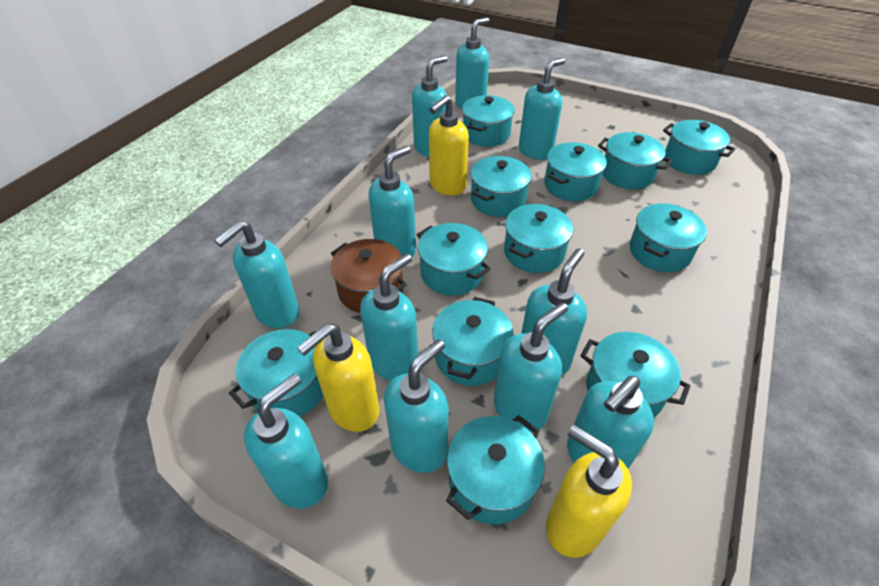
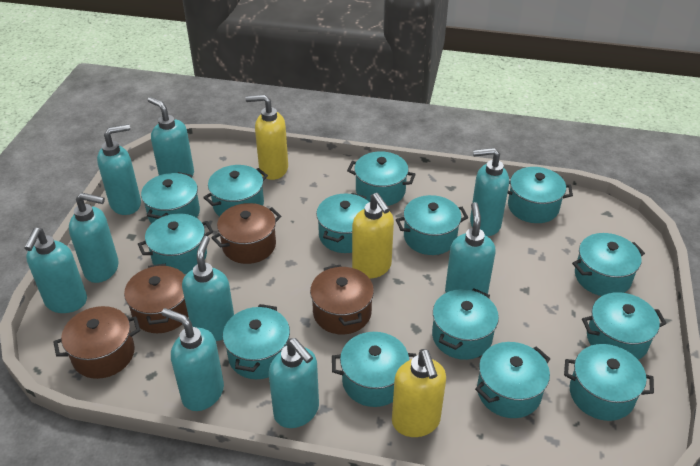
brown pot: [331,239,407,313] = 1 -> [54,306,140,379] [124,264,188,333] [211,203,281,264] [310,265,374,334] = 4
turquoise pot: [229,329,323,417] [417,223,491,295] [432,297,514,386] [446,415,545,524] [462,95,515,147] [471,156,532,217] [504,204,573,273] [544,142,607,201] [580,332,691,417] [598,132,672,189] [630,203,707,272] [663,120,736,175] = 12 -> [138,214,213,274] [141,172,200,224] [203,165,268,217] [223,304,290,379] [316,193,369,253] [332,332,417,407] [347,151,416,206] [396,195,468,255] [432,288,499,360] [475,342,550,418] [507,167,573,223] [564,344,654,421] [572,233,645,296] [582,292,667,360] = 14
turquoise soap dispenser: [214,220,299,328] [244,373,328,509] [360,253,418,381] [369,145,416,258] [384,339,449,473] [412,55,448,157] [455,17,489,109] [494,302,568,432] [519,58,565,160] [521,248,587,375] [567,376,654,469] = 11 -> [24,228,87,313] [69,193,119,283] [97,124,141,215] [148,97,194,177] [161,308,224,411] [182,236,234,341] [269,338,319,428] [445,202,496,294] [470,148,509,236] = 9

